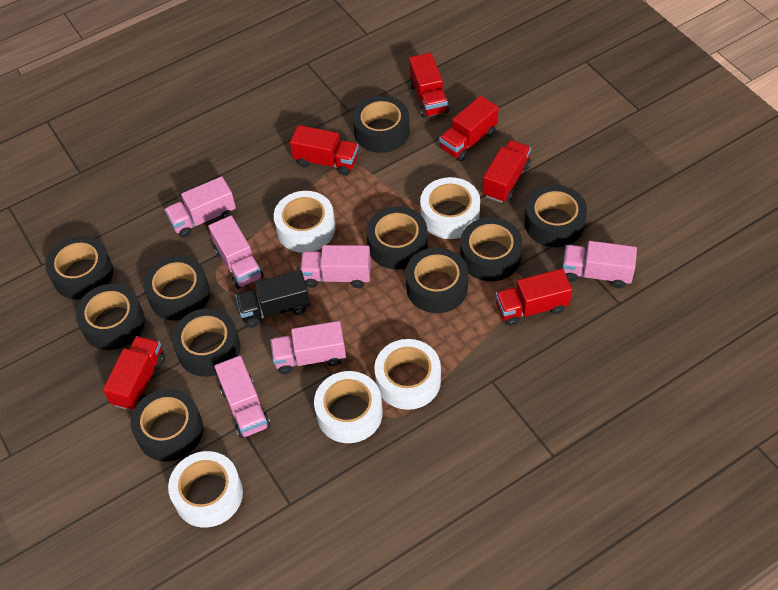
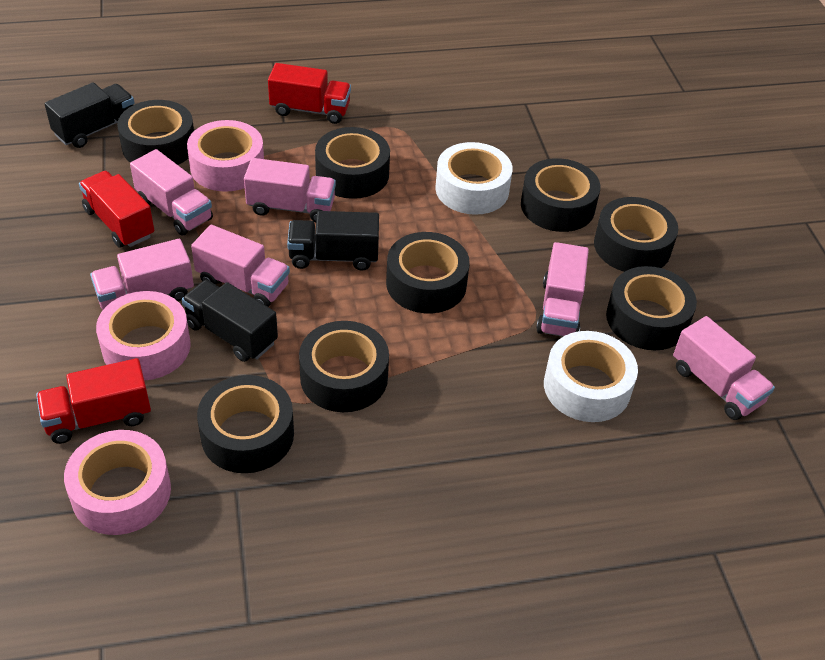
black tape: [46,236,113,300] [76,284,145,350] [131,389,203,462] [143,255,210,321] [172,308,241,377] [353,96,410,153] [366,206,428,270] [405,248,468,313] [460,217,522,281] [525,185,587,247] = 10 -> [117,100,194,165] [197,375,294,473] [299,321,389,412] [315,127,390,199] [386,232,470,313] [521,158,600,232] [594,197,678,272] [606,266,697,350] = 8
black truck: [235,270,310,328] = 1 -> [45,82,134,148] [182,280,278,362] [287,211,379,271] = 3
pink tape: none = 0 -> [64,430,171,535] [96,291,191,380] [187,120,264,192] = 3
red truck: [103,336,165,411] [290,125,359,176] [409,53,449,118] [439,96,499,161] [482,140,531,203] [495,269,572,326] = 6 -> [36,358,151,444] [79,171,154,248] [268,63,351,124] = 3
white tape: [168,451,243,528] [274,191,335,253] [314,371,383,443] [374,339,441,410] [420,177,480,239] = 5 -> [435,142,512,215] [544,331,638,422] = 2

